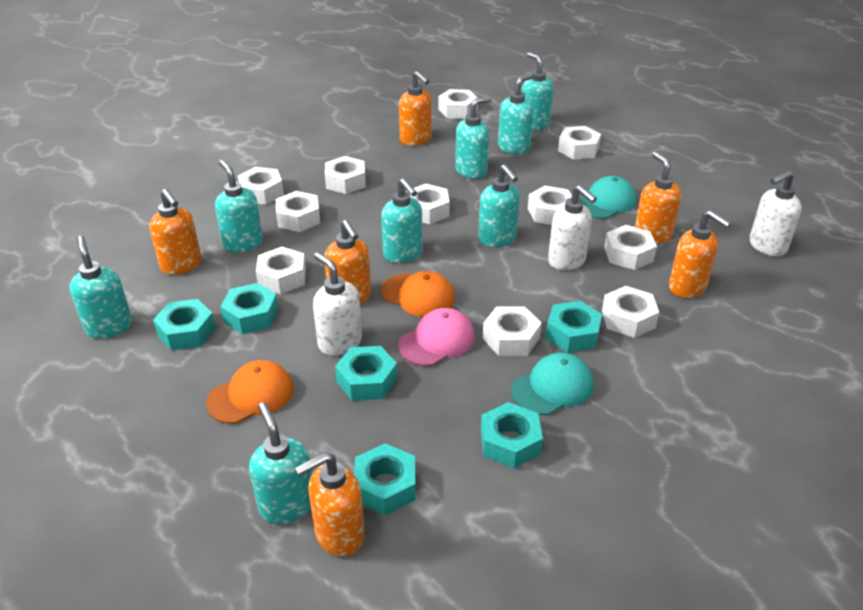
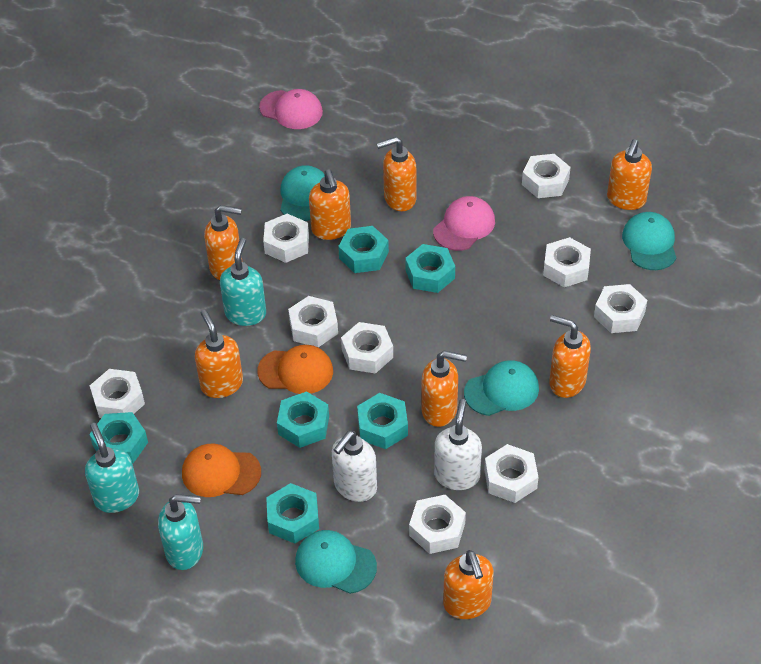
orange soap dispenser: [150,189,201,275] [295,452,365,557] [325,220,371,304] [399,71,432,146] [635,152,682,244] [669,210,731,298] = 6 -> [195,310,243,398] [204,205,242,280] [309,170,351,240] [376,137,416,211] [421,351,467,427] [443,550,494,619] [549,315,591,398] [607,139,652,210] = 8
pink cap: [398,308,475,366] = 1 -> [259,89,323,129] [433,196,495,251] = 2
turquoise cap: [511,352,593,415] [579,176,636,219] = 2 -> [280,165,325,221] [295,530,377,594] [464,360,539,416] [622,212,676,270] = 4
turquoise soap dispenser: [70,236,132,339] [215,160,263,253] [249,402,312,524] [381,178,422,263] [455,96,492,179] [478,164,520,247] [498,74,533,154] [521,52,554,130] = 8 -> [85,423,139,513] [158,494,203,570] [220,238,266,326] = 3
white nut: [238,167,284,205] [256,247,306,294] [276,191,320,232] [325,156,366,194] [406,184,450,224] [438,89,478,119] [483,306,542,356] [528,186,572,225] [558,126,601,160] [602,286,659,338] [604,225,657,270] = 11 -> [90,369,145,418] [263,214,309,263] [288,296,338,347] [341,322,393,374] [409,495,466,554] [484,444,538,503] [522,154,571,198] [543,237,591,287] [594,284,647,333] = 9
white soap dispenser: [313,252,362,356] [548,185,597,270] [749,170,802,256] = 3 -> [332,431,377,502] [434,399,482,490] = 2

